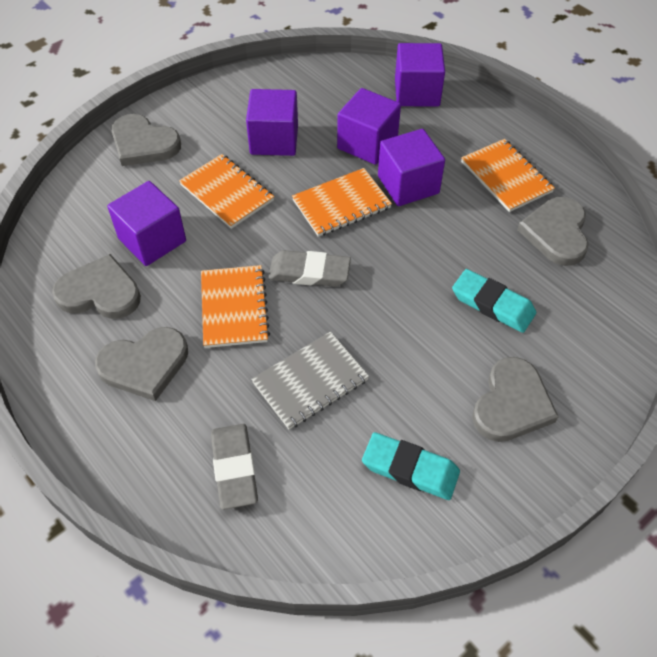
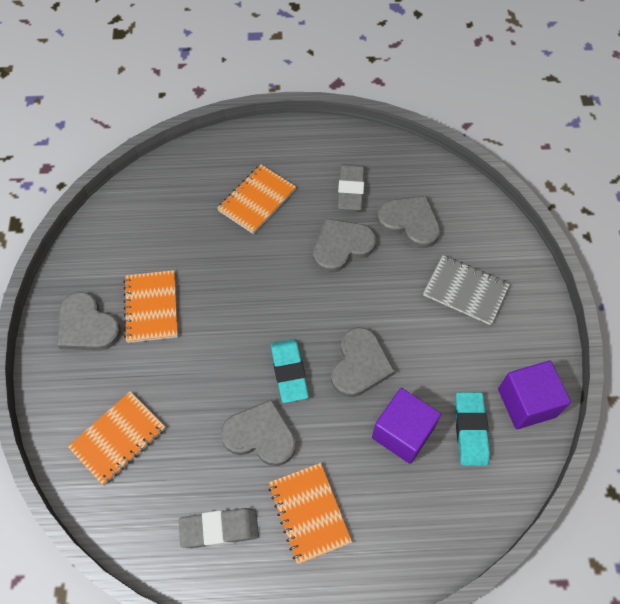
purple cube: [107,181,186,266] [246,89,298,156] [337,88,401,165] [378,129,445,206] [395,43,445,106] = 5 -> [372,388,441,464] [498,361,571,429] = 2

